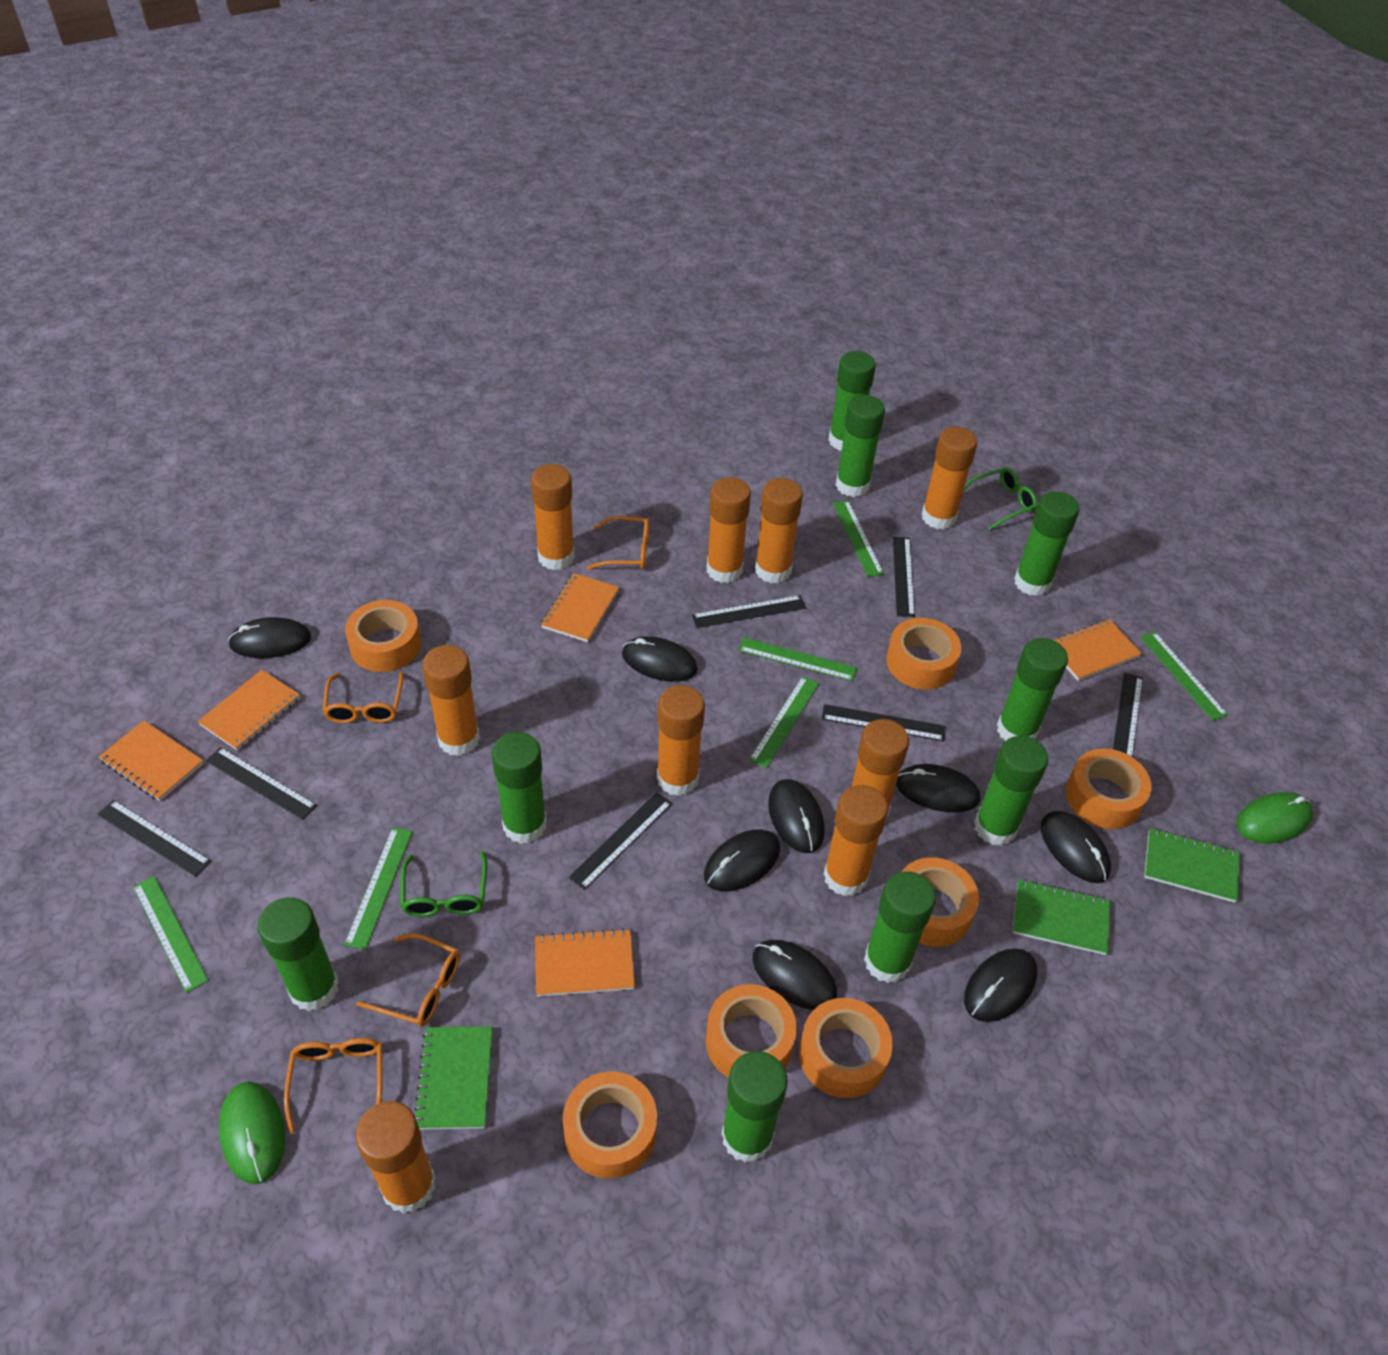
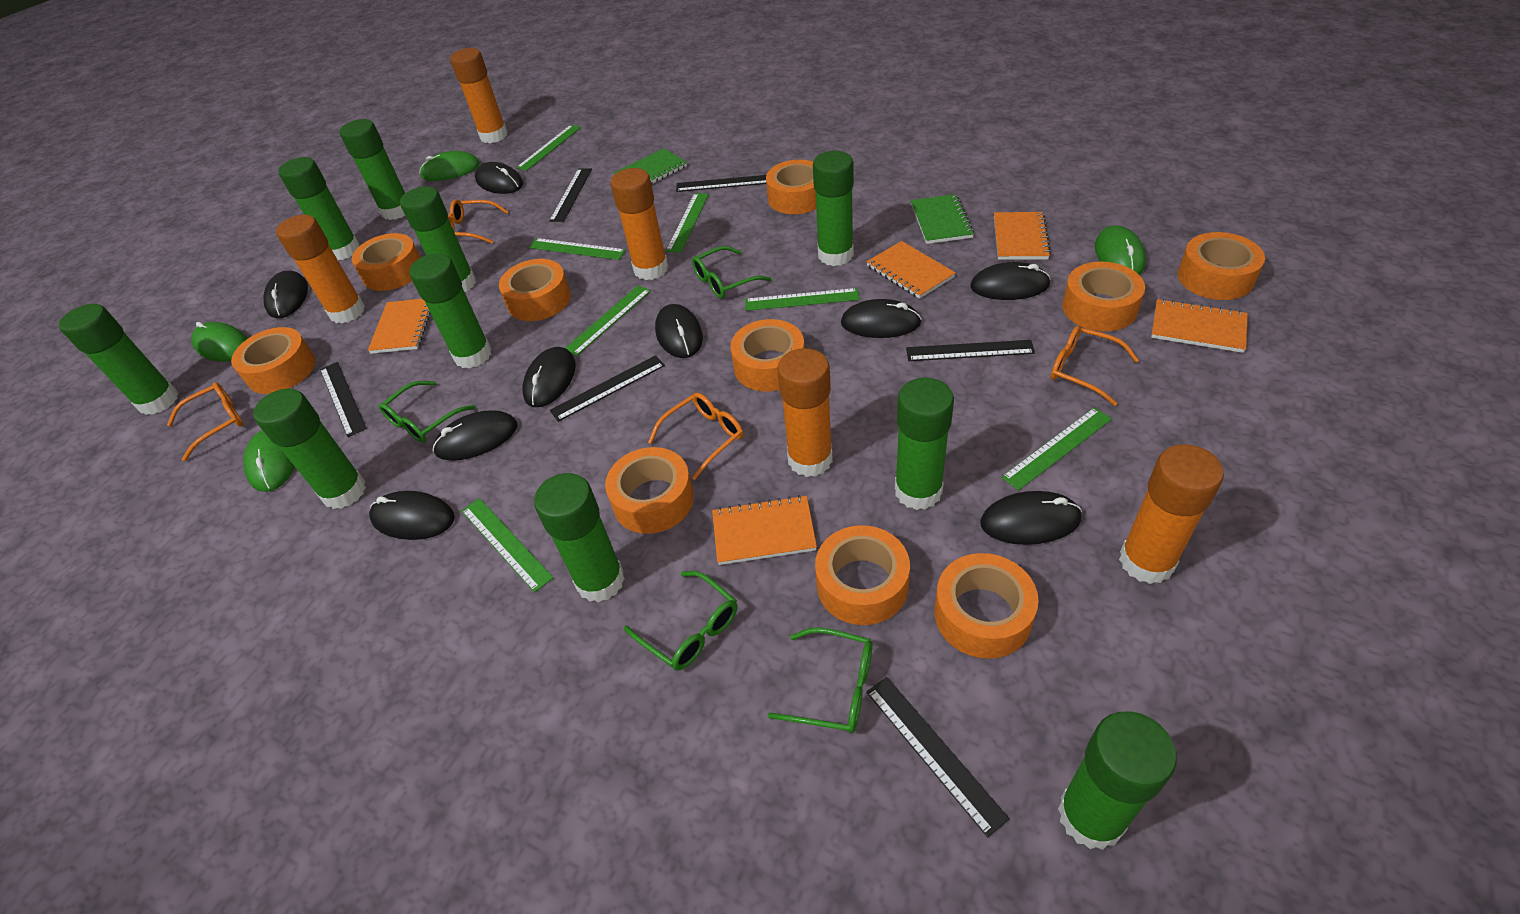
black mouse: [228,617,311,658] [622,636,698,682] [704,829,780,891] [753,940,837,1010] [768,779,825,853] [896,764,980,813] [964,948,1037,1022] [1041,811,1111,883] = 8 -> [263,271,308,318] [369,491,455,540] [433,410,517,461] [475,162,523,194] [523,347,576,407] [655,304,703,358] [841,299,921,338] [970,262,1051,300] [980,491,1082,545] = 9
black ruler: [97,800,211,877] [206,747,317,820] [568,792,672,890] [692,595,806,628] [822,704,946,741] [893,536,915,617] [1113,673,1143,757] = 7 -> [320,362,367,437] [549,168,592,222] [550,355,665,422] [676,175,766,192] [866,677,1010,837] [906,340,1035,361] = 6
green glasses: [400,851,487,917] [963,467,1037,530] = 2 -> [379,381,476,443] [624,571,737,671] [692,246,771,299] [767,627,873,733] = 4
green glue stick: [258,897,339,1011] [492,732,547,844] [722,1051,788,1163] [828,351,876,451] [835,395,885,497] [864,871,936,983] [974,736,1048,846] [997,638,1068,741] [1014,491,1079,596] = 9 -> [59,304,179,415] [253,388,366,509] [279,157,359,260] [340,119,405,220] [400,186,476,292] [409,253,492,368] [534,473,625,603] [813,151,854,266] [895,377,954,510] [1058,711,1177,850] = 10
green mouse: [219,1082,285,1184] [1237,792,1313,843] = 2 -> [191,322,248,362] [243,430,295,492] [419,151,480,181] [1095,225,1146,275] = 4
green notebook: [414,1026,492,1130] [1013,879,1110,955] [1144,828,1240,903] = 3 -> [613,148,687,185] [911,194,974,244] = 2
green ruler: [133,876,208,993] [344,827,413,950] [739,637,857,681] [749,676,819,768] [833,500,884,577] [1140,632,1228,721] = 6 -> [461,498,553,592] [516,125,581,171] [529,238,626,260] [565,285,651,356] [666,193,709,253] [745,288,860,311] [1001,407,1112,491] = 7
orange glue stick: [356,1101,436,1214] [422,645,480,756] [531,464,575,570] [657,685,705,796] [707,477,751,583] [755,478,803,583] [824,785,888,896] [852,719,909,822] [921,427,978,530] = 9 -> [276,215,365,323] [450,48,508,144] [610,168,669,280] [777,348,833,477] [1119,444,1224,584] = 5
orange tape: [345,600,421,672] [563,1071,657,1179] [706,984,797,1078] [799,998,893,1098] [886,618,962,690] [902,857,979,947] [1066,749,1152,829] = 7 -> [231,327,316,394] [352,233,421,291] [499,259,571,321] [605,447,694,534] [730,319,805,392] [766,160,816,214] [815,525,910,625] [934,553,1039,659] [1062,262,1145,331] [1178,232,1265,300] = 10

